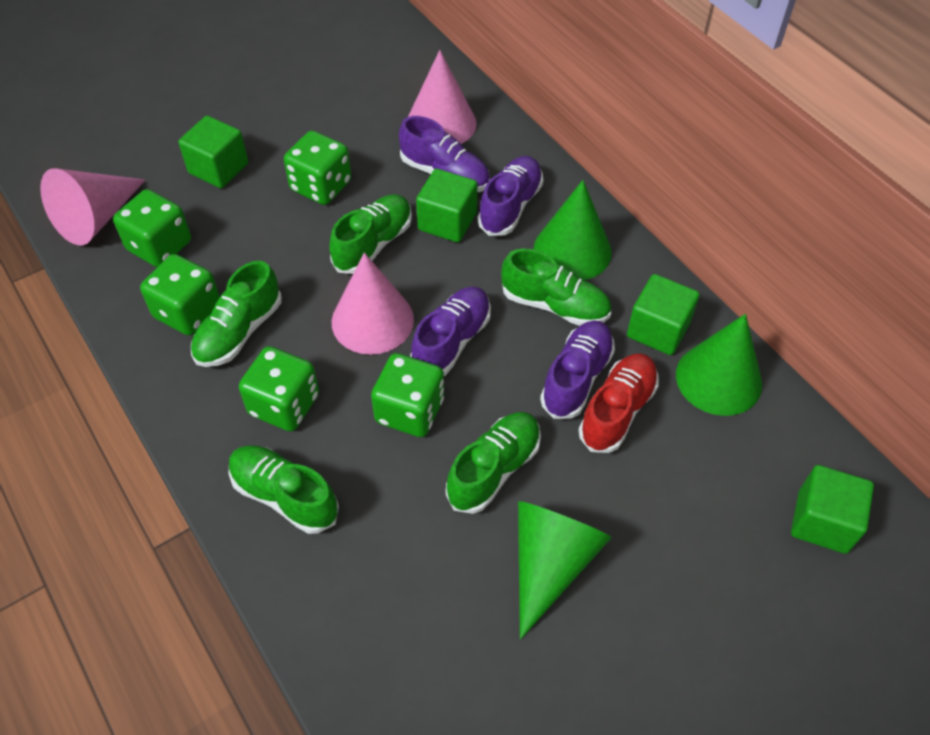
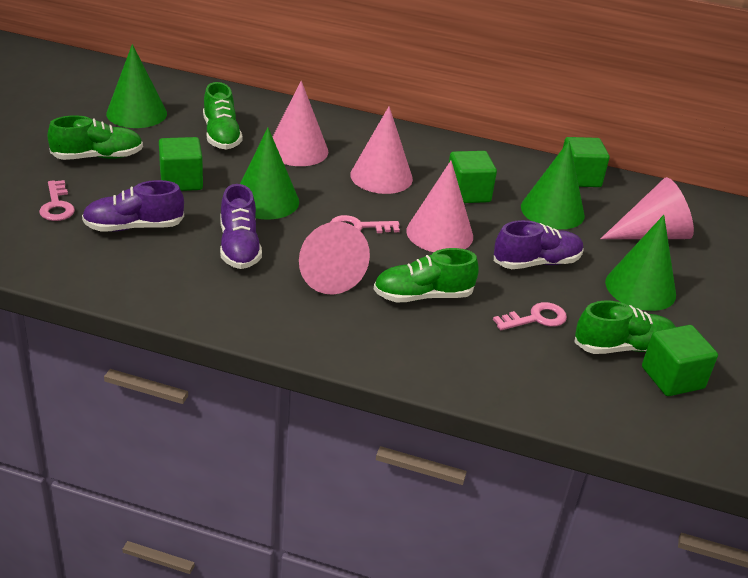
green cone: [518,501,612,640] [534,180,612,280] [676,314,762,416] = 3 -> [106,44,167,128] [240,128,299,219] [521,141,585,229] [605,215,676,311] = 4
green dice: [113,189,191,267] [140,254,220,335] [239,346,319,431] [284,131,351,205] [371,353,444,437] = 5 -> none = 0
green shoe: [191,261,282,367] [229,445,339,534] [329,194,412,274] [446,412,541,514] [501,248,611,326] = 5 -> [47,115,143,160] [203,82,243,149] [374,248,479,302] [574,301,676,354] = 4
pink cone: [40,168,145,245] [332,252,414,355] [408,50,477,144] = 3 -> [273,81,328,166] [299,222,370,294] [350,106,413,194] [406,161,473,252] [600,177,694,239] = 5
pink key: none = 0 -> [39,180,75,221] [331,215,400,233] [493,302,567,330] = 3
purple shoe: [399,116,490,192] [410,287,491,376] [478,156,543,236] [540,320,615,419] = 4 -> [82,180,184,232] [220,184,262,269] [494,220,584,269] = 3
red shoe: [578,353,659,453] = 1 -> none = 0

